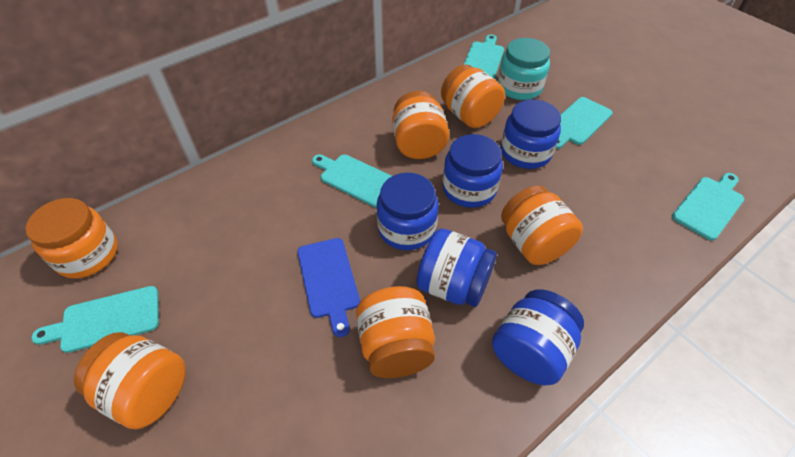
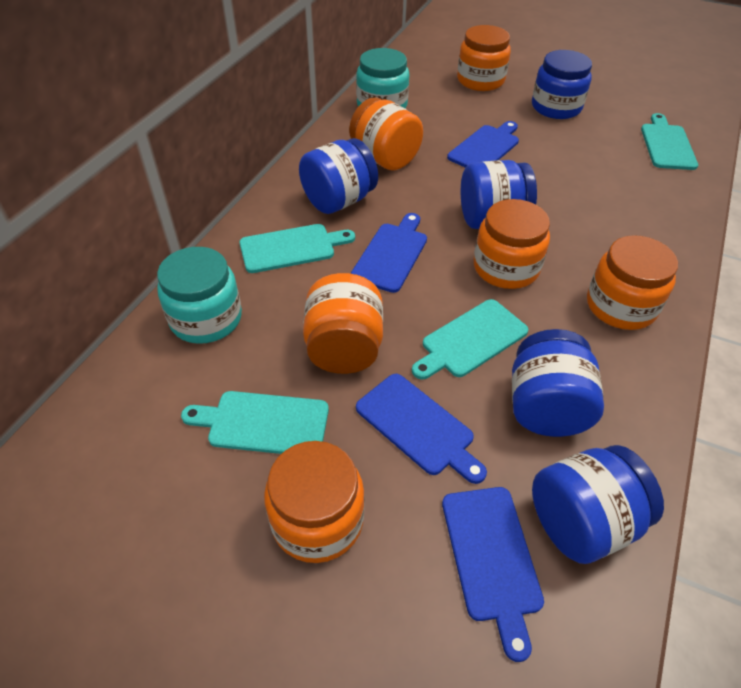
blue cutting board: [297,238,360,337] = 1 -> [351,213,427,293] [356,374,487,484] [442,487,544,662] [447,121,519,168] = 4
turquoise cutting board: [31,286,159,353] [312,154,392,208] [463,34,504,79] [556,97,612,149] [672,173,744,241] = 5 -> [181,391,329,454] [239,224,355,273] [412,299,529,379] [641,113,698,170] = 4
turquoise jar: [498,38,550,100] = 1 -> [157,247,242,344] [356,48,409,109] = 2

